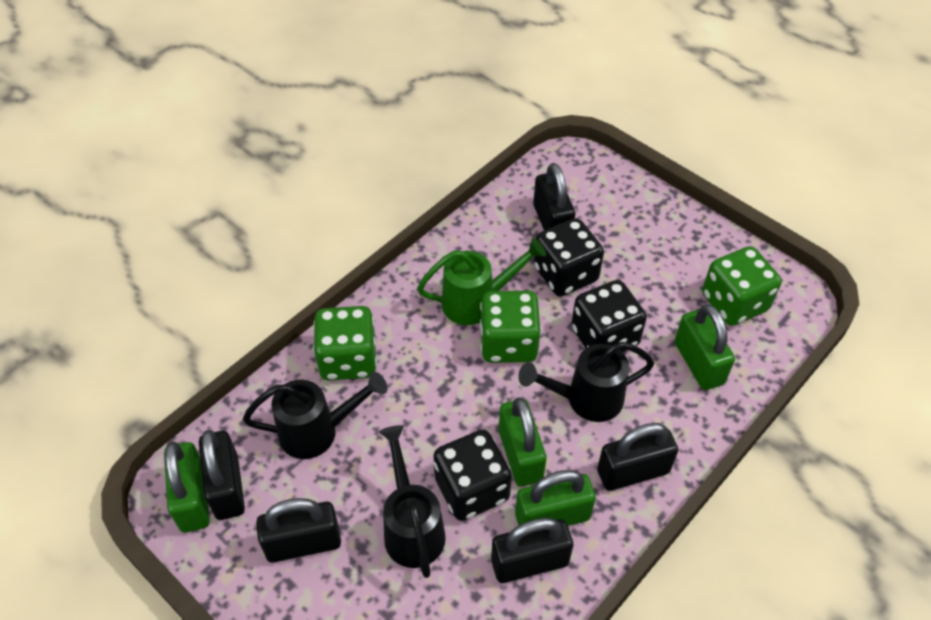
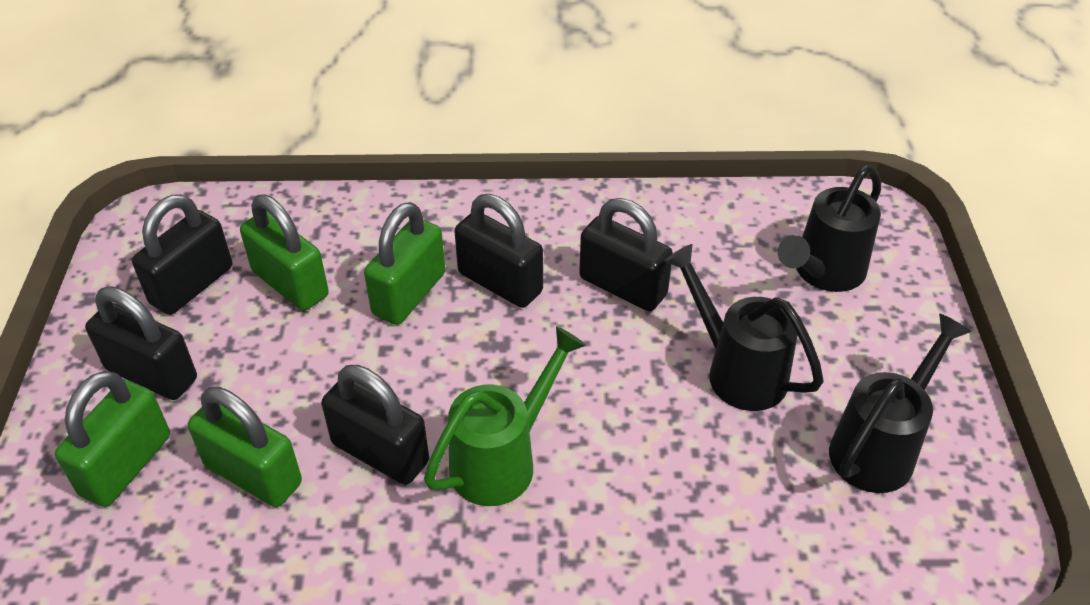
black dice: [433,430,512,521] [534,218,604,296] [571,280,647,352] = 3 -> none = 0
green dice: [313,306,377,381] [480,291,541,363] [702,246,782,326] = 3 -> none = 0

